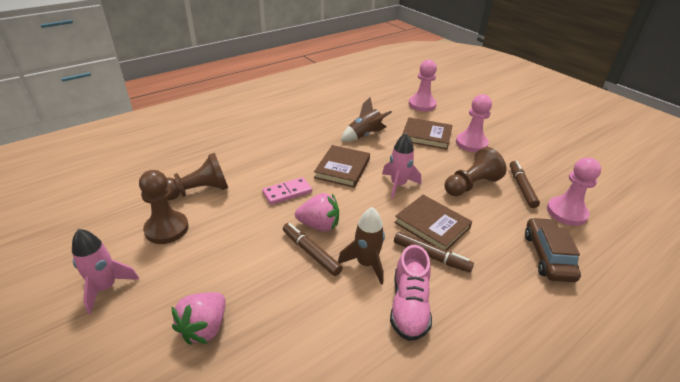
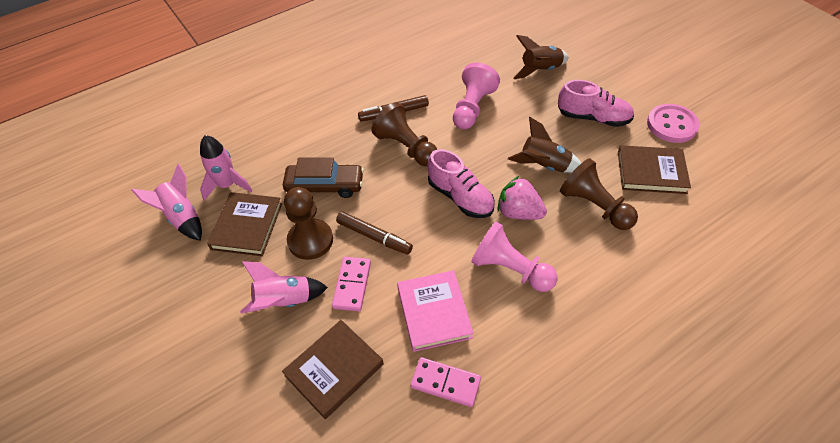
brown marker: [283,223,343,276] [394,232,474,273] [510,161,540,208] = 3 -> [336,211,413,255] [358,95,429,121] = 2
pink book: none = 0 -> [397,270,474,352] = 1
pink button: none = 0 -> [647,104,700,143] = 1
pink domino: [262,177,312,205] = 1 -> [332,257,371,311] [410,357,481,407] = 2
pink pawn: [409,60,437,112] [456,94,492,152] [547,158,601,226] = 3 -> [453,63,500,129] [471,222,557,292] = 2
pink rocket: [72,229,139,314] [382,133,421,199] = 2 -> [131,164,202,241] [200,135,252,201] [240,261,328,313] = 3
pink shoe: [390,245,432,341] = 1 -> [428,149,495,218] [558,80,634,127] = 2
pink strawberry: [171,292,226,345] [295,193,339,232] = 2 -> [497,176,547,220] = 1

